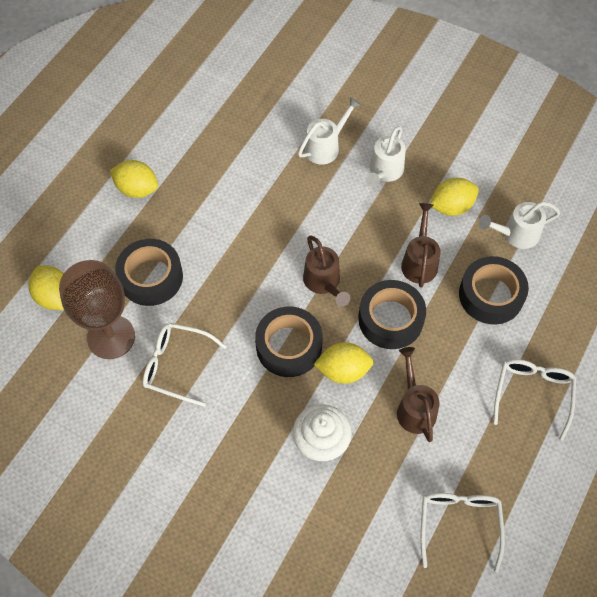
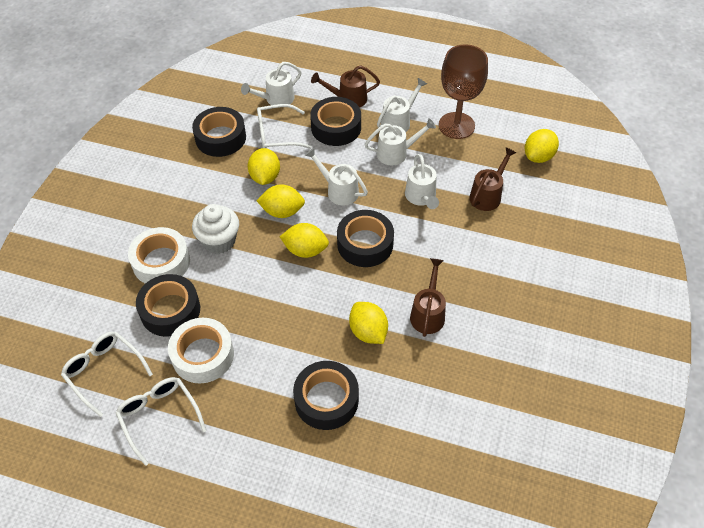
black tape: [115,239,183,306] [255,307,323,377] [358,280,426,349] [459,256,529,325] = 4 -> [136,274,200,337] [192,107,246,157] [293,361,359,430] [310,97,361,146] [337,210,394,267] = 5
white tape: none = 0 -> [128,227,190,284] [168,318,234,384] = 2
white watering can: [298,97,361,164] [366,126,406,187] [479,202,560,249] = 3 -> [241,62,302,105] [305,148,368,206] [364,118,436,165] [377,78,427,132] [405,154,439,209] = 5
yellow lemon: [29,265,64,310] [110,160,158,198] [314,342,373,384] [430,178,479,216] = 4 -> [248,148,280,185] [257,184,305,218] [280,223,329,258] [349,302,388,344] [525,129,559,163] = 5

